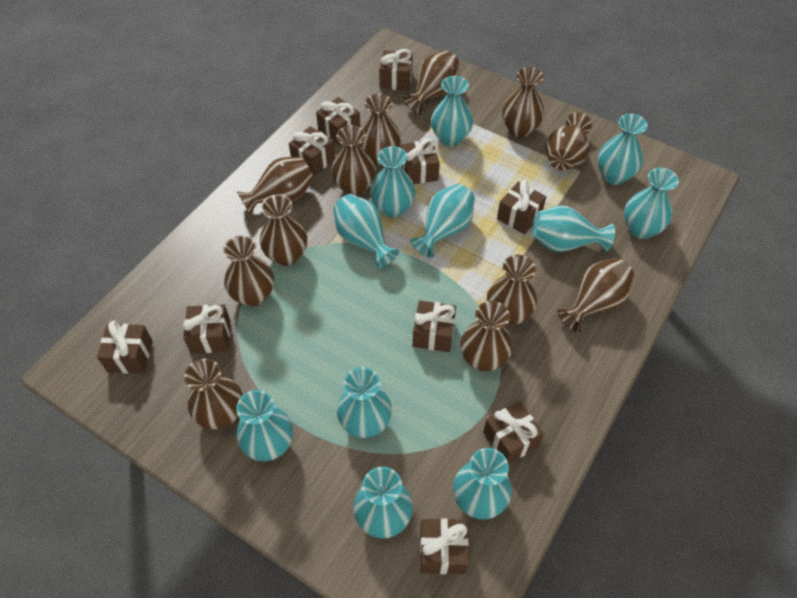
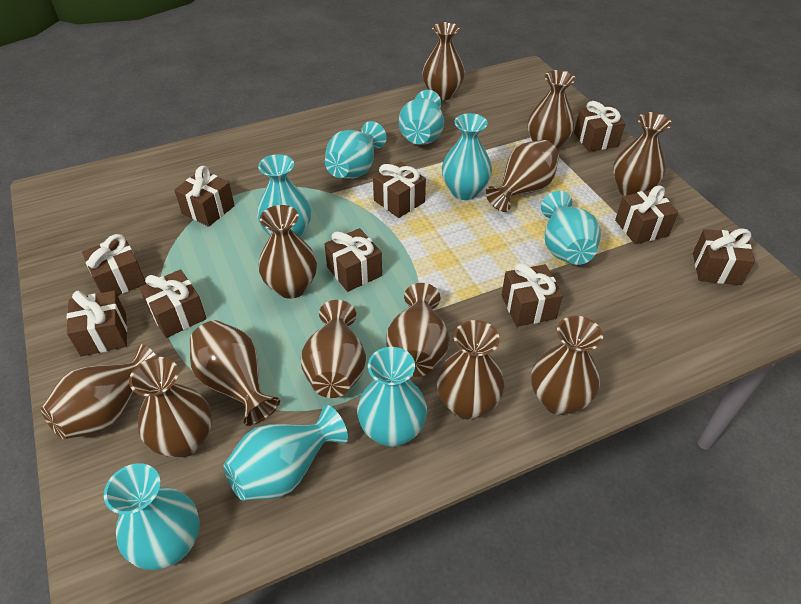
turquoise vase: [236,390,293,461] [333,194,399,269] [337,367,392,438] [353,467,413,538] [370,146,415,218] [410,184,475,258] [431,76,473,146] [453,448,512,520] [532,206,615,252] [598,114,648,185] [624,168,679,239] = 11 -> [104,463,199,570] [224,405,348,501] [257,154,311,238] [325,121,387,179] [357,347,427,447] [399,90,444,145] [442,113,492,200] [541,191,601,265] = 8

